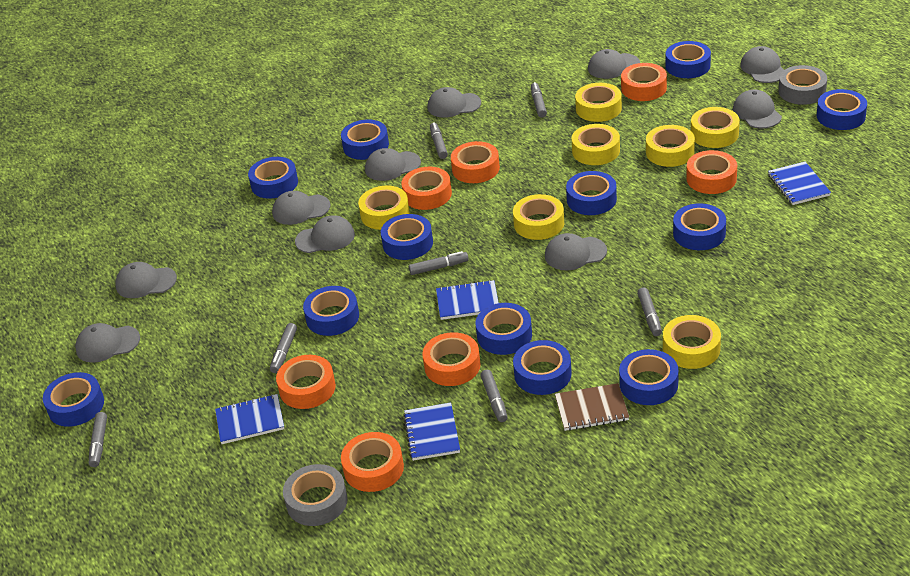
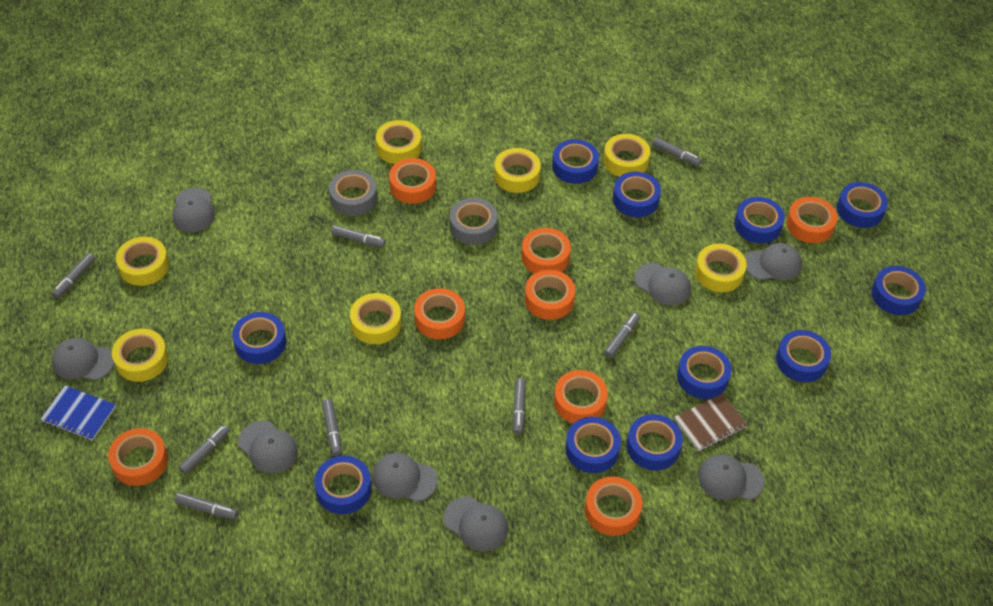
blue notebook: [215,394,284,444] [403,403,460,461] [436,280,499,320] [768,162,831,205] = 4 -> [41,385,116,441] = 1
blue tape: [43,372,104,427] [248,157,298,199] [303,286,359,336] [341,119,389,160] [381,214,433,260] [476,303,532,355] [513,340,572,395] [566,171,617,215] [619,349,679,405] [665,41,711,78] [673,203,726,250] [817,89,867,130] = 12 -> [232,312,286,364] [314,456,372,514] [552,139,599,184] [565,417,621,473] [613,172,661,217] [626,414,683,470] [677,346,732,399] [734,197,785,244] [776,330,831,382] [837,182,888,228] [871,266,926,315] = 11
grey cap: [75,323,140,363] [115,262,177,298] [272,191,330,225] [295,215,355,253] [365,148,421,181] [427,87,481,118] [545,233,607,270] [588,49,640,79] [733,89,782,129] [741,46,784,83] = 10 -> [52,338,115,380] [172,188,215,232] [238,421,298,474] [372,453,438,502] [444,496,508,551] [634,263,691,305] [698,455,765,500] [745,243,802,280] = 8
grey marker: [89,412,107,467] [270,323,297,373] [409,251,468,275] [430,122,448,159] [480,370,508,422] [531,82,547,118] [637,287,662,336] = 7 -> [52,253,95,298] [175,492,238,520] [179,425,230,475] [322,399,342,456] [331,225,386,247] [513,378,526,434] [604,312,640,358] [652,137,701,166] = 8
orange tape: [276,355,336,409] [341,432,404,492] [401,167,452,210] [422,332,481,386] [451,141,500,183] [621,63,667,101] [686,150,737,194] = 7 -> [108,428,168,486] [389,158,436,204] [414,288,465,339] [521,228,571,274] [525,270,575,320] [554,370,608,423] [585,476,642,536] [786,197,838,243] = 8

